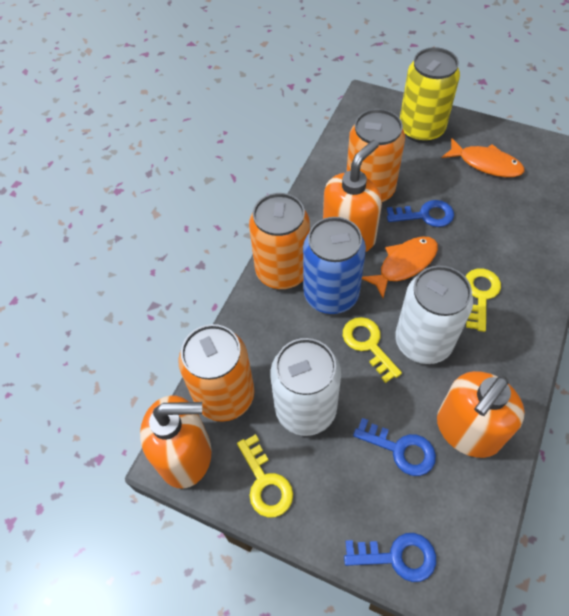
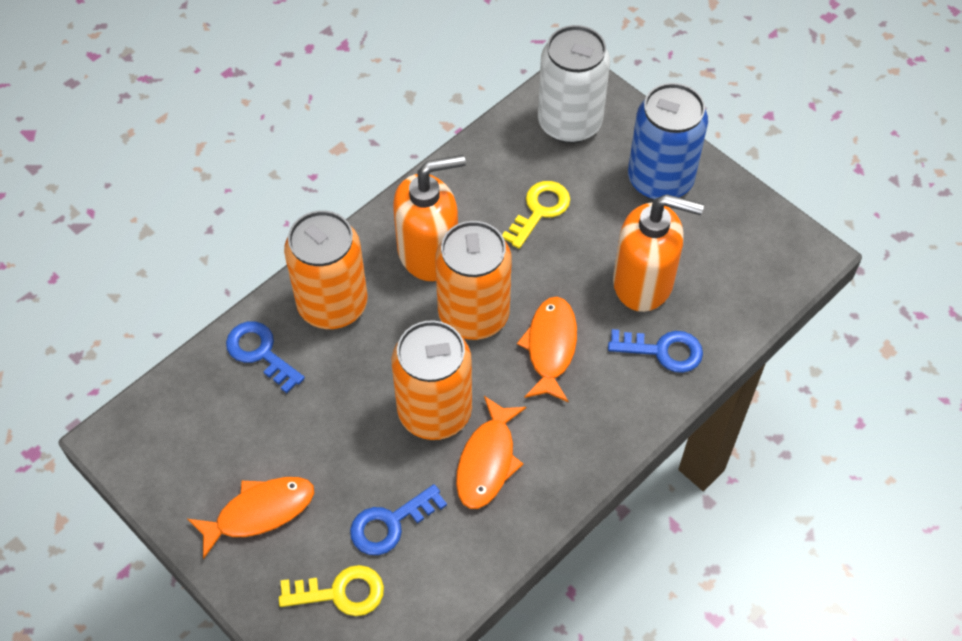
orange fish: [362,237,438,298] [442,138,525,177] = 2 -> [188,477,314,559] [456,396,526,509] [517,297,577,402] = 3
orange soap dispenser: [140,395,212,489] [323,140,382,252] [437,371,525,458] = 3 -> [393,155,466,281] [613,194,704,312] = 2
white can: [270,338,341,436] [395,266,473,364] = 2 -> [538,25,610,143] = 1
yellow can: [400,47,460,143] = 1 -> none = 0
yellow key: [237,434,293,517] [343,317,402,383] [465,268,501,332] = 3 -> [279,565,384,616] [502,181,570,249] = 2

